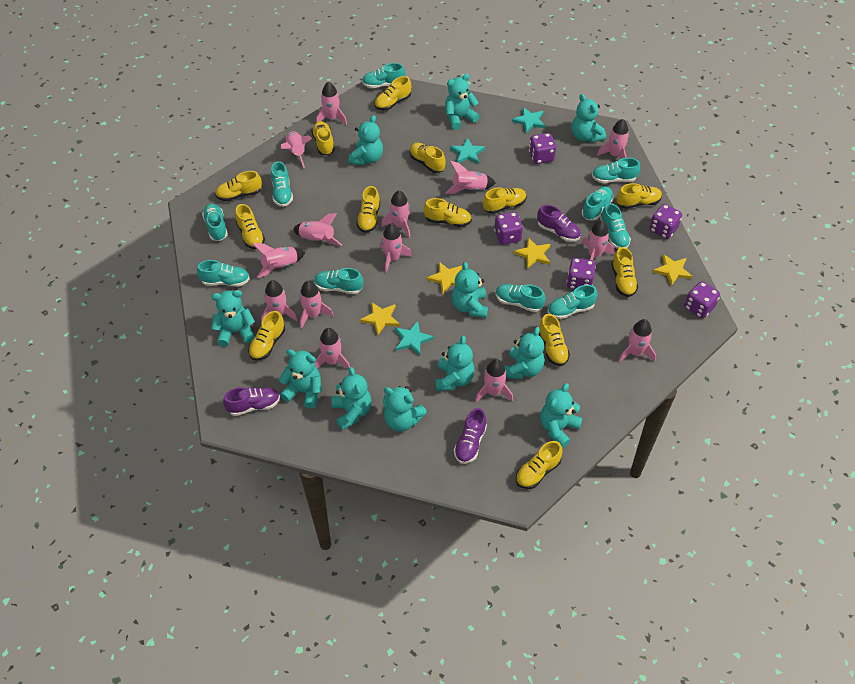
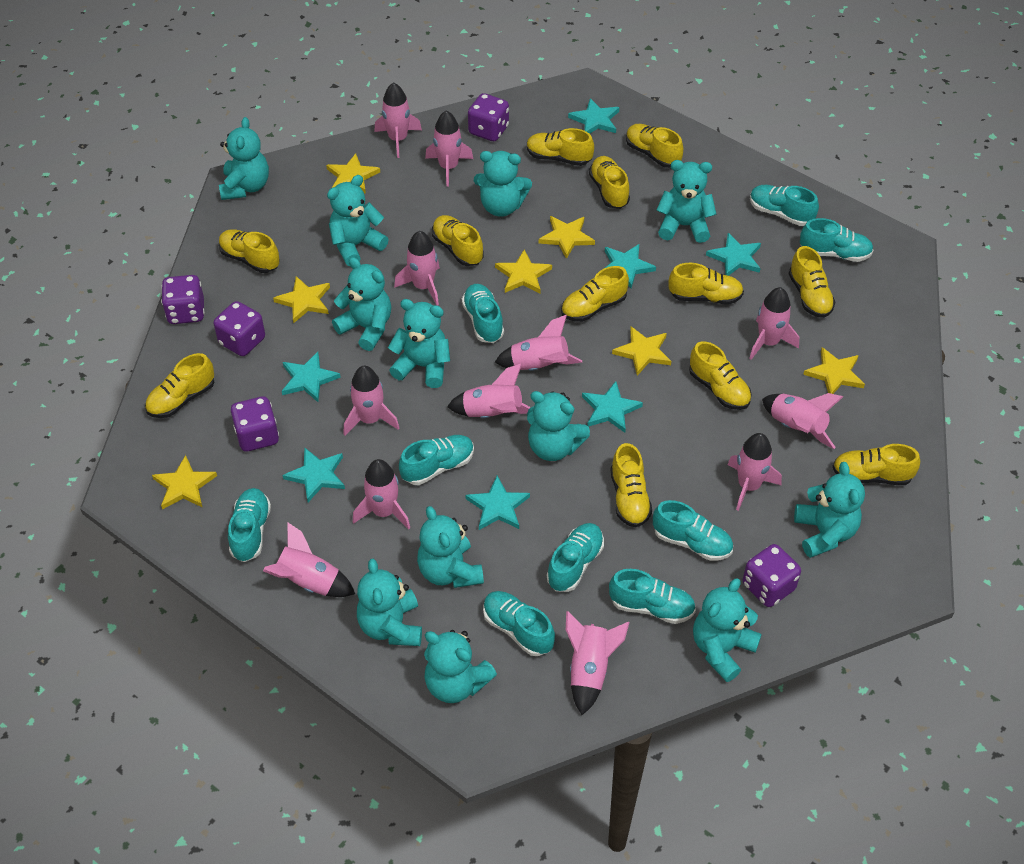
pink rocket: [252,243,305,278] [261,280,297,324] [281,131,312,168] [293,213,342,246] [299,281,334,329] [315,328,350,369] [316,82,347,125] [380,224,412,273] [381,191,410,239] [445,161,496,194] [475,359,513,402] [582,220,614,260] [597,119,629,159] [618,319,656,362] = 14 -> [263,522,355,597] [344,366,399,436] [353,459,410,529] [374,82,422,158] [394,231,440,306] [425,111,473,187] [447,364,531,418] [495,315,582,371] [566,611,630,715] [727,433,782,511] [749,287,799,360] [762,393,843,449] = 12
purple shoe: [223,387,280,416] [454,408,487,464] [537,205,581,242] = 3 -> none = 0
turquoise shoe: [197,260,250,287] [202,203,228,241] [271,161,293,207] [314,268,363,294] [362,63,405,88] [495,284,545,312] [548,285,598,319] [582,186,614,221] [592,158,640,183] [600,203,631,249] = 10 -> [228,488,271,562] [399,435,474,485] [462,284,504,343] [483,591,555,656] [547,523,604,592] [609,569,696,624] [653,500,733,561] [750,185,819,226] [800,218,874,262] = 9
turquoise star: [395,321,434,356] [450,138,485,164] [512,107,546,133] = 3 -> [282,352,341,402] [283,448,345,502] [465,476,530,530] [568,98,619,134] [582,381,643,433] [605,244,656,288] [706,233,761,276] = 7
turquoise teddy bear: [211,290,255,347] [279,349,322,409] [332,367,372,430] [349,115,383,165] [383,386,427,432] [435,336,475,391] [445,73,480,130] [452,262,488,318] [505,327,544,379] [540,383,583,448] [571,94,606,143] = 11 -> [219,117,269,200] [327,175,388,266] [332,257,391,351] [357,559,422,646] [388,299,450,388] [417,506,484,588] [424,630,497,703] [474,151,532,217] [527,391,590,461] [657,160,716,243] [693,578,762,682] [794,462,865,558] = 12
yellow shoe: [215,171,262,202] [235,204,265,249] [248,311,285,360] [311,121,335,155] [356,186,380,233] [374,76,411,110] [409,143,446,173] [424,198,472,227] [483,187,527,214] [516,441,563,489] [539,314,570,366] [611,247,638,297] [617,183,662,209] = 13 -> [145,353,214,418] [219,229,280,273] [432,215,484,266] [527,128,594,166] [561,266,629,322] [589,156,630,209] [611,443,652,527] [626,124,683,168] [669,263,744,305] [689,341,752,410] [789,246,835,318] [832,444,920,485] = 12
yellow star: [360,302,400,336] [427,262,462,294] [514,237,550,269] [653,254,693,286] = 4 -> [152,455,217,509] [273,276,330,323] [326,154,380,194] [495,250,552,293] [539,216,595,259] [612,327,671,376] [803,347,865,394] = 7

